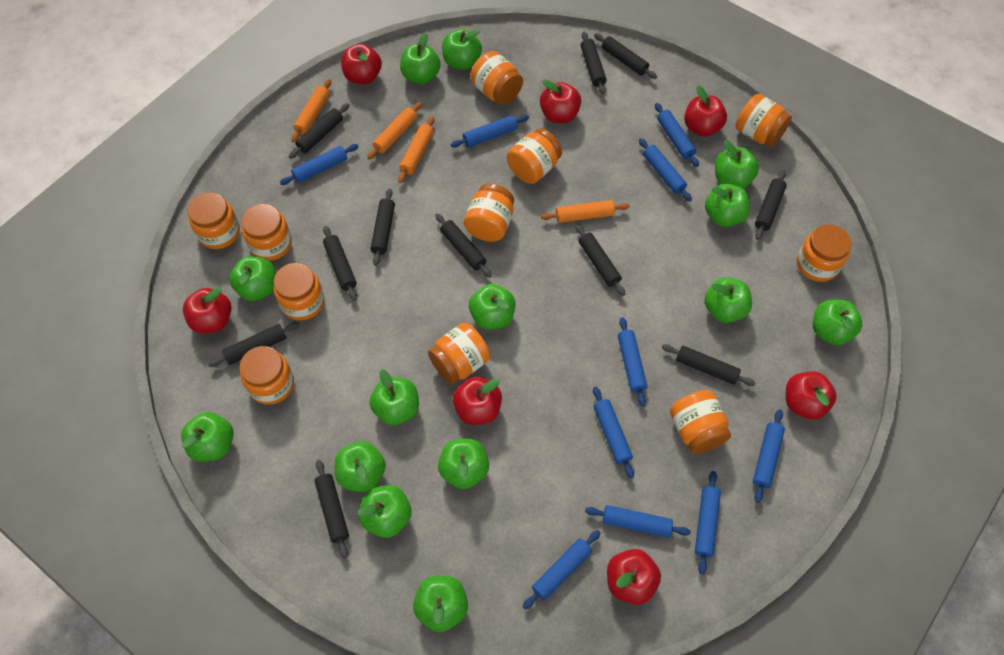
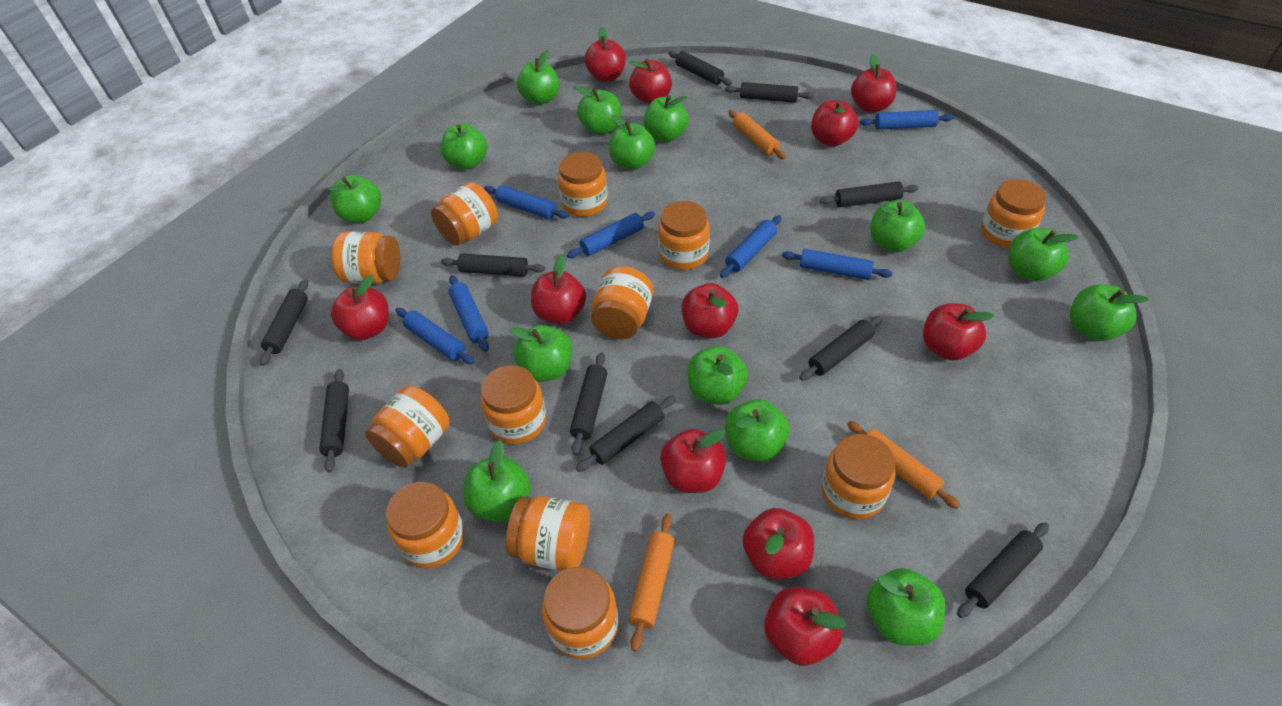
black rolling pin: [209,322,300,367] [289,103,349,159] [314,460,349,558] [323,226,357,301] [370,188,395,266] [435,213,492,278] [576,224,625,296] [581,32,607,94] [594,33,657,79] [662,344,755,386] [755,170,787,240] = 11 -> [260,280,308,366] [319,369,349,472] [441,253,545,277] [570,352,607,455] [576,396,676,472] [668,51,732,86] [725,82,814,103] [799,316,882,381] [820,182,919,207] [957,522,1049,618] = 10
blue rolling pin: [280,144,358,185] [451,115,529,148] [523,530,600,610] [585,505,691,538] [593,386,634,479] [618,317,647,406] [639,138,692,201] [655,103,699,167] [695,471,721,574] [753,409,785,503] = 10 -> [395,308,474,364] [449,275,489,352] [484,185,568,219] [567,211,655,258] [720,215,782,278] [782,249,892,280] [860,110,953,130] = 7
orange jar: [188,192,240,249] [240,346,294,405] [241,204,292,261] [273,263,324,320] [428,323,490,384] [464,184,514,242] [470,51,523,105] [507,128,562,184] [670,390,731,454] [736,94,792,147] [797,225,851,282] = 11 -> [331,231,400,284] [365,386,450,468] [386,482,465,568] [431,182,498,245] [480,365,547,444] [506,496,590,571] [542,567,618,659] [558,152,608,217] [591,266,653,339] [658,201,710,270] [822,434,895,519] [981,179,1046,248] = 12
orange rolling pin: [291,79,331,143] [367,102,422,160] [398,116,434,183] [541,200,629,223] = 4 -> [629,513,675,651] [728,110,786,159] [847,421,960,509] = 3
red apple: [183,287,232,333] [341,44,382,84] [453,377,502,425] [540,80,581,123] [607,549,661,605] [684,85,727,137] [786,371,837,420] = 7 -> [331,274,389,340] [531,255,586,324] [585,27,626,82] [629,59,672,104] [660,429,726,493] [682,283,738,338] [743,508,814,579] [764,587,846,666] [811,100,858,147] [851,54,896,113] [923,303,994,360] = 11

